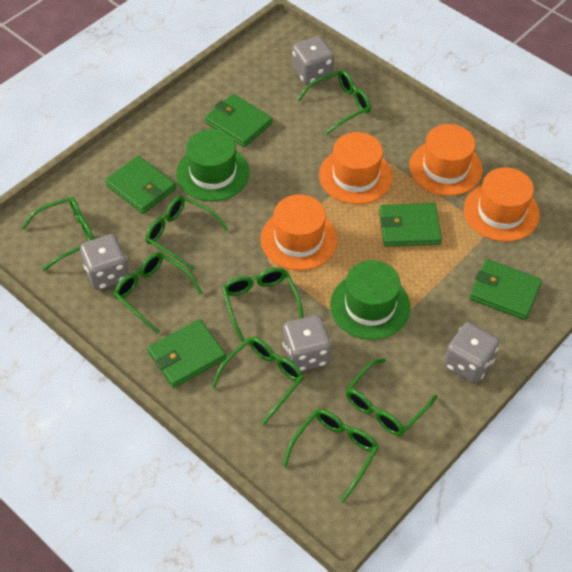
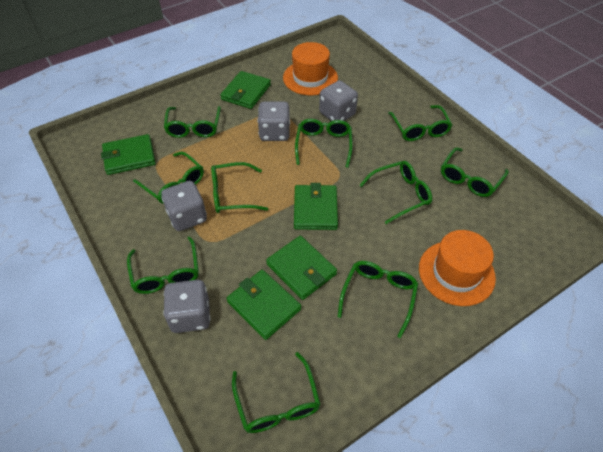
green glasses: [22,197,94,271] [114,252,203,334] [145,195,228,271] [211,337,304,426] [222,267,303,342] [282,409,379,503] [297,70,371,135] [346,358,437,436] = 8 -> [127,236,199,294] [133,152,204,204] [164,106,221,138] [211,162,268,213] [232,352,321,433] [295,119,353,168] [338,261,418,338] [359,161,432,224] [388,105,452,141] [441,147,509,197] = 10
green hat: [176,129,250,201] [330,260,411,340] = 2 -> none = 0
orange hat: [261,194,338,270] [319,132,393,204] [409,124,483,196] [464,167,540,242] = 4 -> [283,42,338,95] [419,230,496,306] = 2

